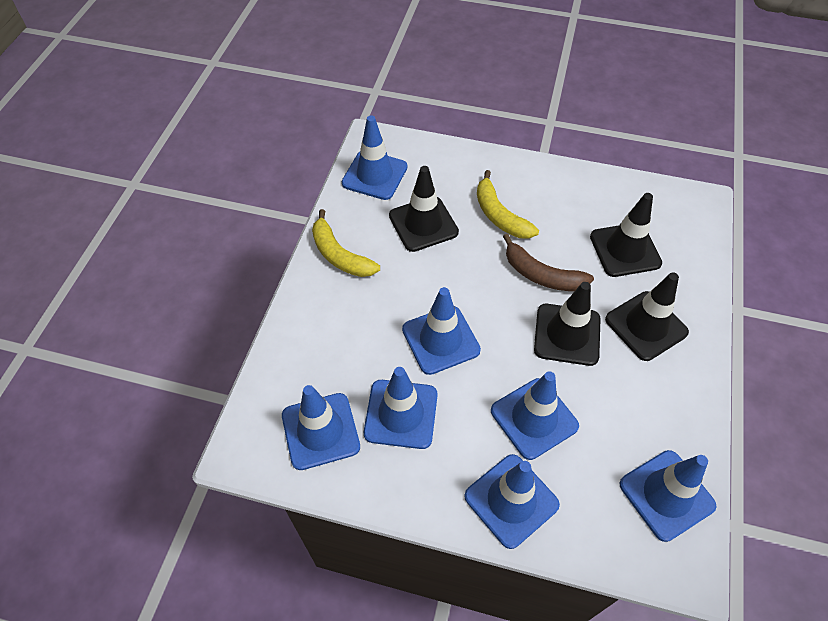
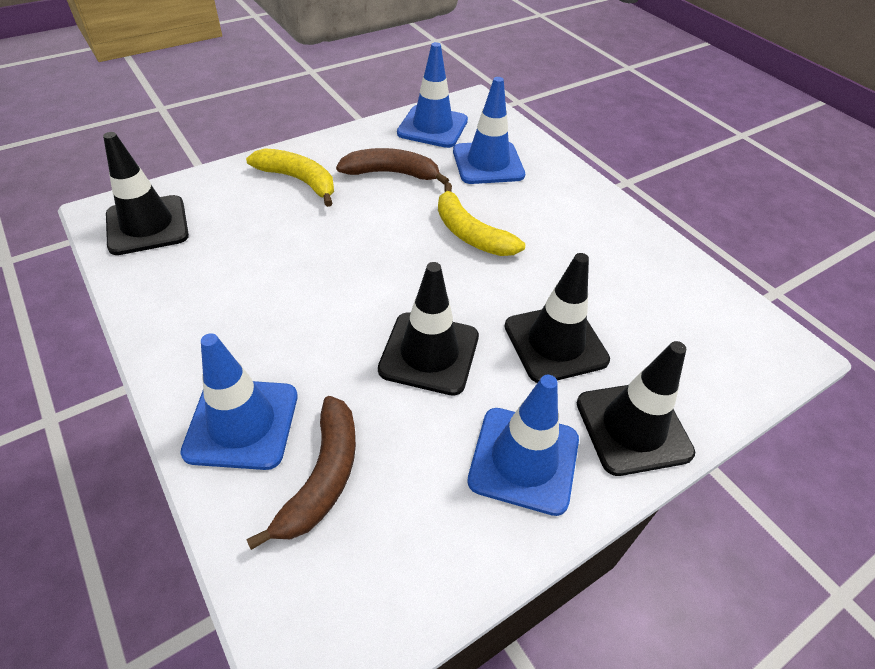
blue traffic cone: [282,385,360,470] [342,115,407,200] [364,367,438,449] [402,287,481,375] [464,454,560,549] [491,371,579,460] [620,450,717,542] = 7 -> [180,333,298,470] [397,42,468,148] [453,77,525,184] [467,375,579,516] = 4
brown banana: [503,234,594,291] = 1 -> [246,396,356,550] [336,148,449,185] = 2

